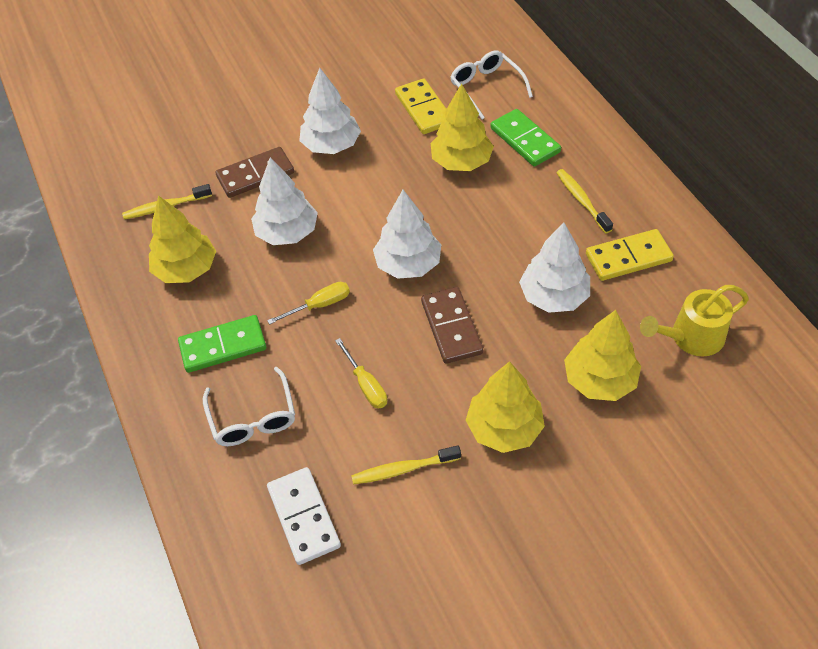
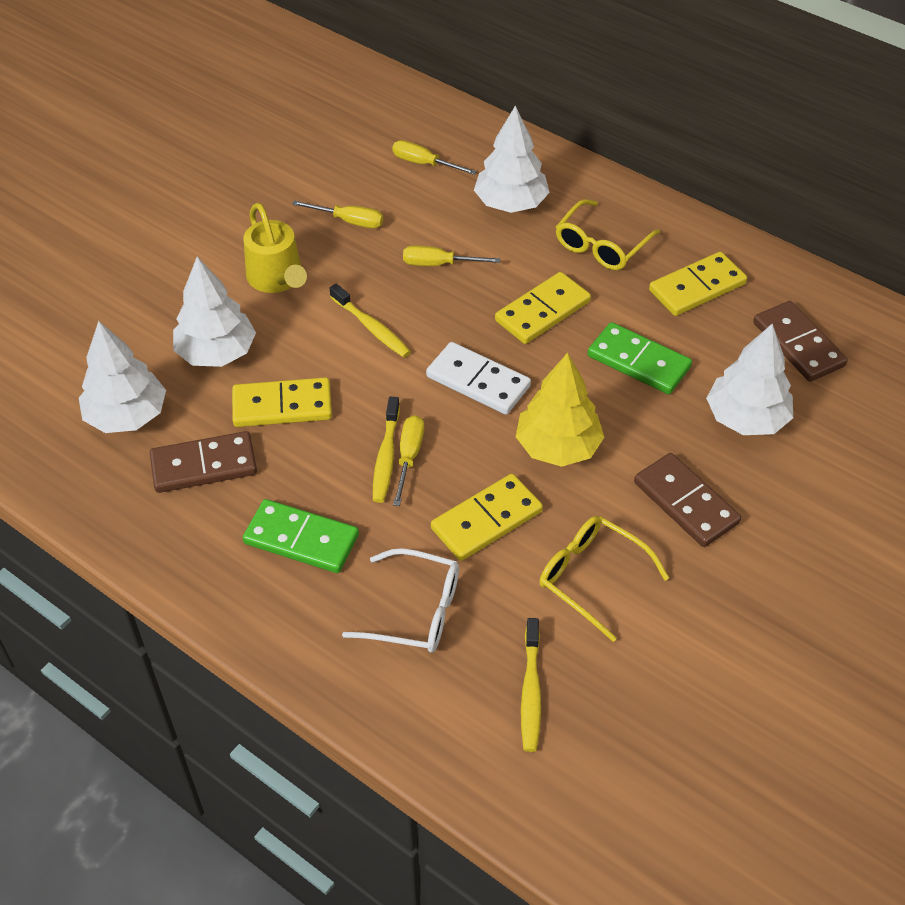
brown domino: [216,147,294,198] [421,287,483,364] = 2 -> [150,431,257,493] [634,453,741,547] [753,301,848,382] = 3
white glasses: [203,367,295,446] [450,50,533,119] = 2 -> [342,548,459,652] = 1
yellow domino: [395,78,446,134] [586,229,674,281] = 2 -> [232,377,332,427] [431,474,543,561] [495,272,591,344] [649,252,747,316] = 4
yellow glasses: none = 0 -> [539,516,669,642] [556,199,660,270] = 2
yellow screwdriver: [267,282,350,325] [335,338,387,409] = 2 -> [292,200,383,228] [392,140,477,175] [393,415,424,506] [403,245,500,266] = 4
yellow tree: [149,195,216,283] [431,84,494,171] [466,361,545,453] [564,310,641,401] = 4 -> [516,353,604,467] = 1

